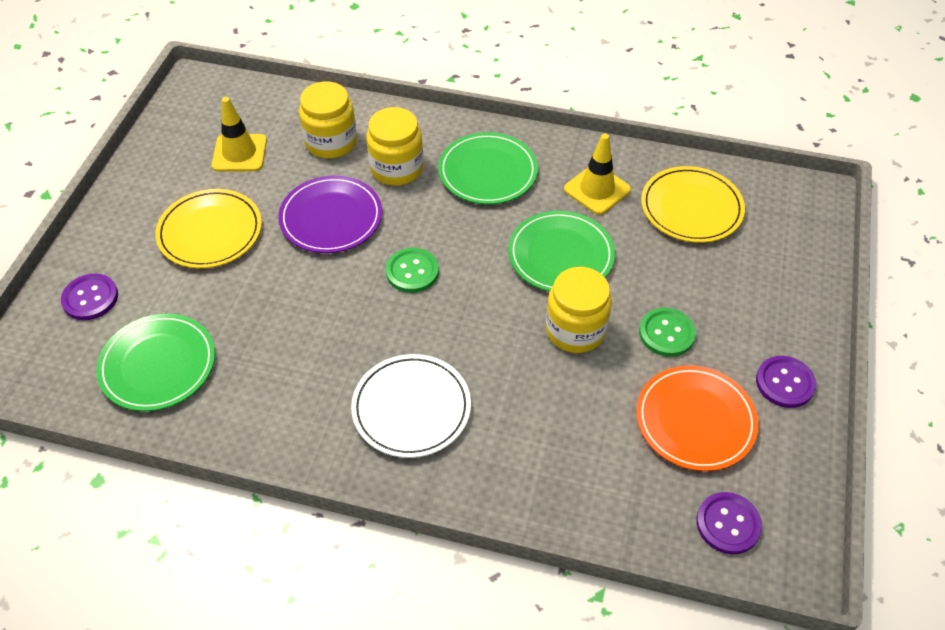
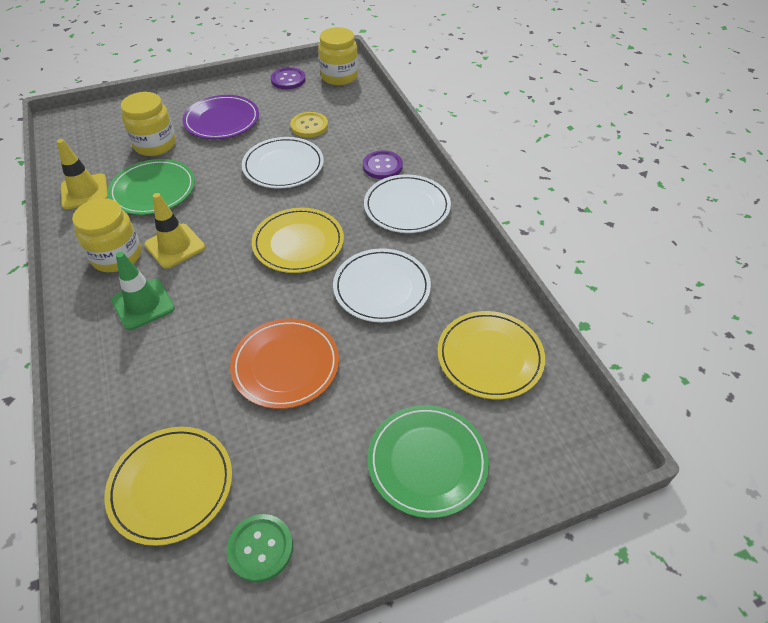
green button: [386,248,439,293] [639,308,696,357] = 2 -> [227,514,293,583] = 1
green plate: [96,314,215,411] [438,132,538,204] [508,211,615,292] = 3 -> [108,159,195,215] [368,405,489,518] = 2
green traffic cone: none = 0 -> [111,252,175,330] = 1
purple button: [61,274,118,320] [696,492,762,554] [756,356,816,408] = 3 -> [271,67,305,89] [363,150,403,179] = 2
white plate: [351,354,471,458] = 1 -> [242,137,324,189] [333,248,431,323] [364,174,451,233] = 3
yellow button: none = 0 -> [290,112,328,137] = 1
yellow plate: [155,189,262,268] [641,166,745,243] = 2 -> [104,427,232,546] [252,208,344,273] [437,311,545,399] = 3

